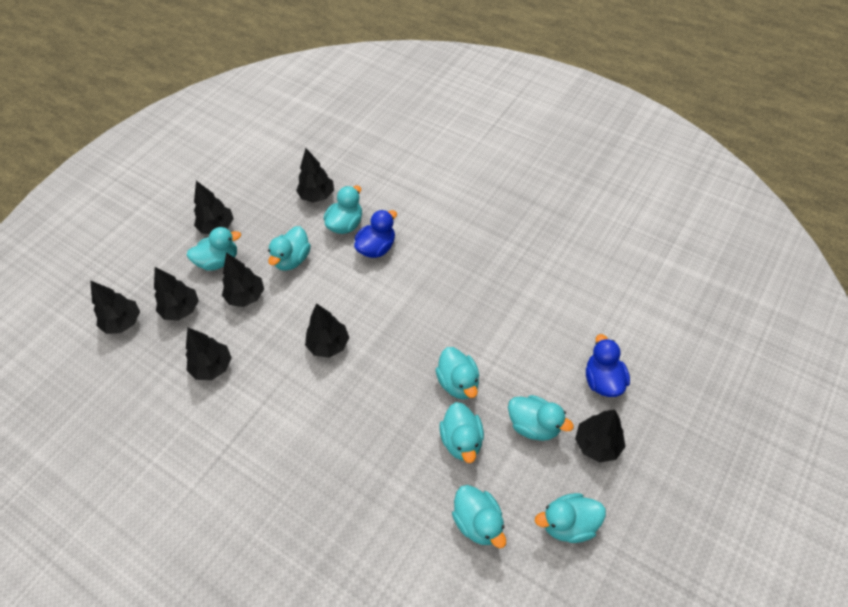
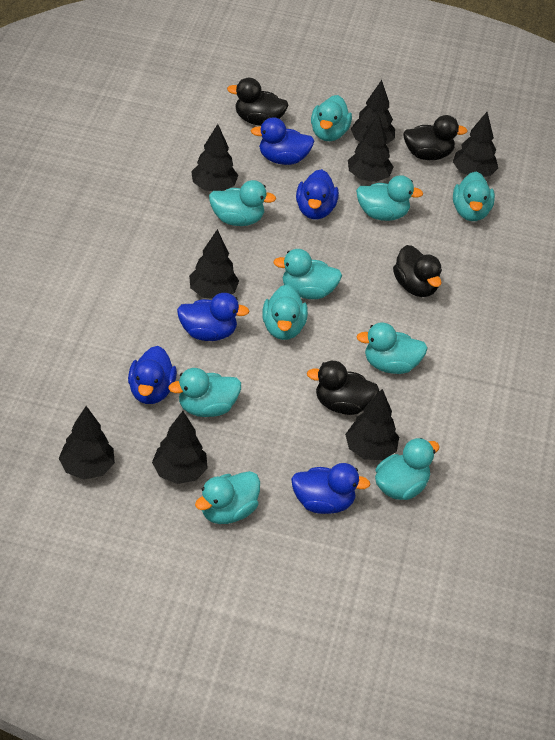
black duck: none = 0 -> [227,78,289,126] [307,361,379,415] [393,245,442,297] [403,115,468,160] = 4
blue duck: [354,210,397,258] [586,334,630,397] = 2 -> [128,346,177,404] [177,293,250,341] [251,117,314,165] [291,463,370,514] [296,169,339,219] = 5
turquoise duck: [187,227,241,271] [268,226,311,271] [324,186,362,234] [435,347,479,399] [439,402,484,463] [452,485,506,548] [508,395,574,441] [535,493,606,543] = 8 -> [168,368,241,417] [195,471,260,524] [209,180,276,226] [262,284,308,340] [273,249,342,299] [311,95,352,141] [356,175,423,221] [357,323,427,374] [375,438,440,500] [453,171,495,221] = 10

